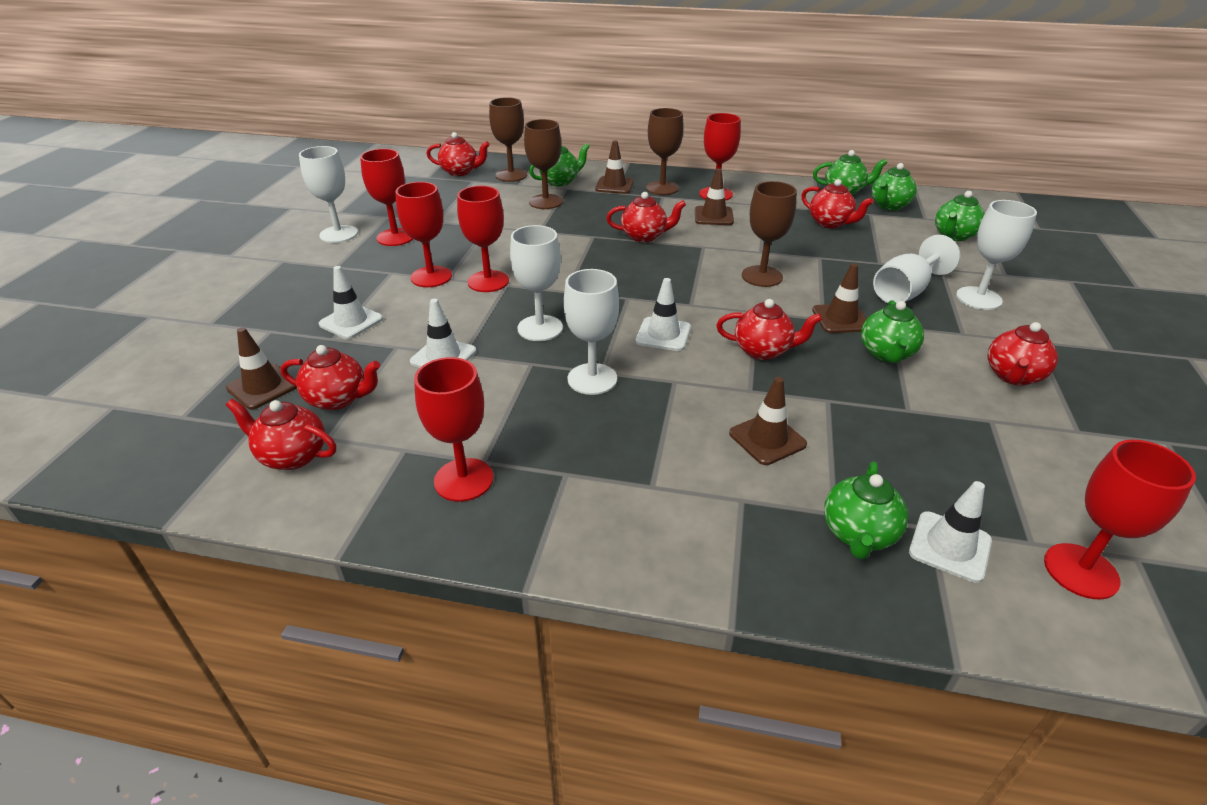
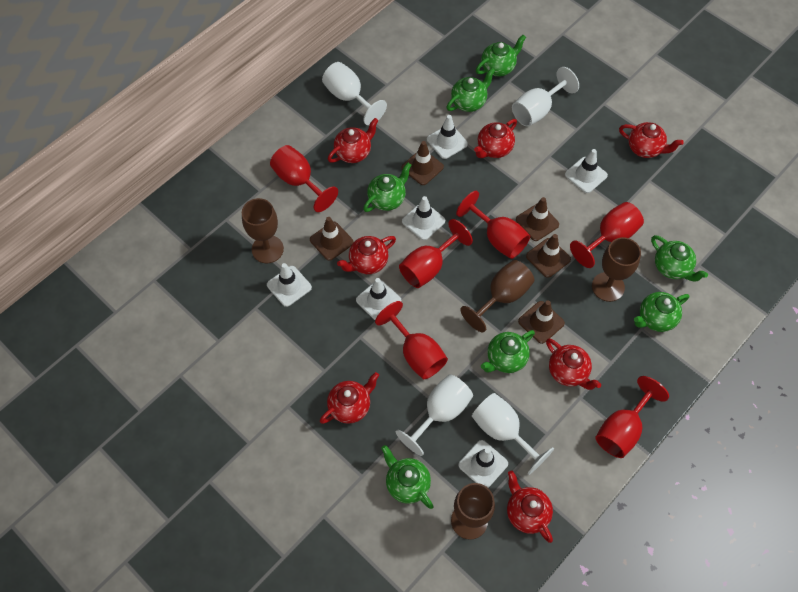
green teapot: [529,143,590,187] [813,150,887,195] [824,461,908,559] [861,300,924,363] [871,163,917,211] [935,191,985,241] = 6 -> [363,163,411,212] [381,445,434,509] [447,68,495,112] [476,35,526,76] [481,330,535,373] [634,292,689,332] [651,235,708,281] = 7
white goblet: [299,146,358,243] [510,225,563,341] [564,269,619,395] [873,235,960,303] [956,200,1037,310] = 5 -> [322,62,387,125] [396,374,473,456] [472,393,554,475] [512,67,579,127] = 4
white traffic cone: [319,266,383,339] [410,299,476,368] [636,278,691,351] [909,481,992,583] = 4 -> [267,263,312,307] [356,278,401,320] [402,196,445,240] [427,115,468,159] [458,440,508,488] [565,149,608,193] = 6

